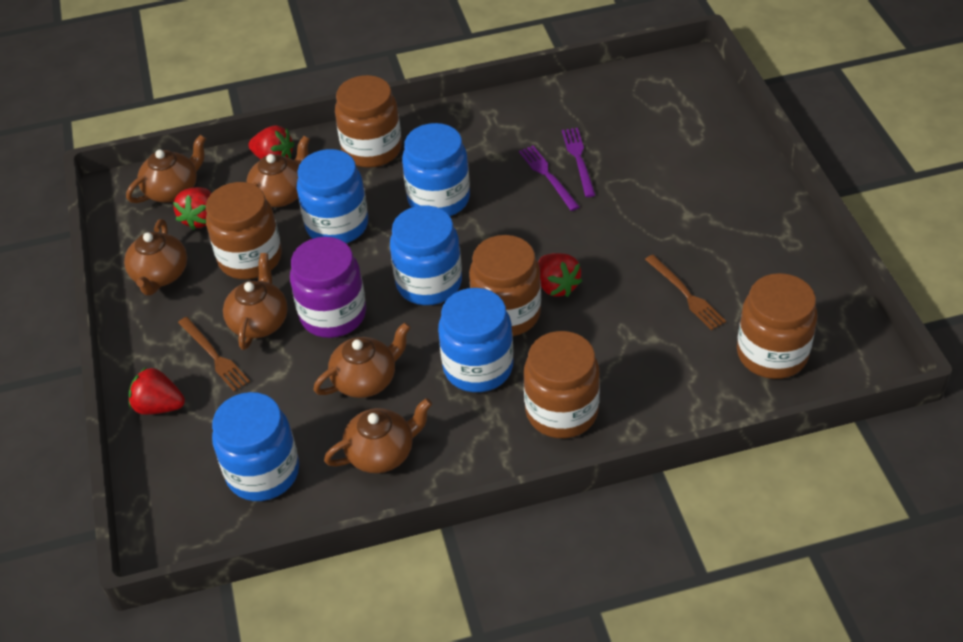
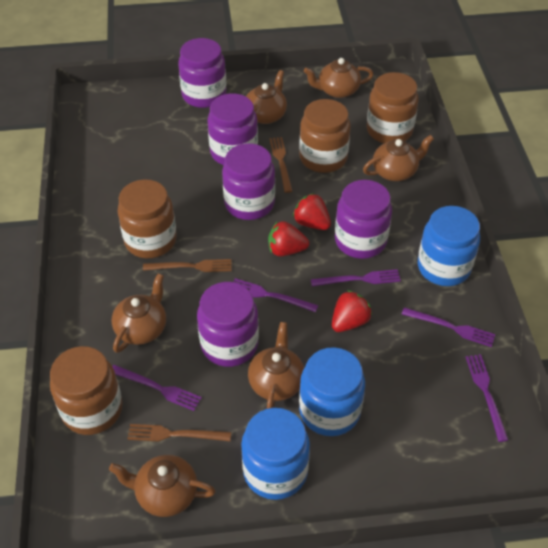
blue jar: [212,392,299,501] [297,149,368,243] [390,205,462,305] [402,123,470,216] [438,288,513,392] = 5 -> [241,408,310,500] [299,347,365,436] [418,206,480,286] = 3
brown fork: [178,317,250,392] [645,255,726,330] = 2 -> [127,424,231,442] [143,259,232,272] [269,137,292,193] = 3
brown jar: [206,182,282,279] [335,75,402,168] [469,235,541,336] [524,331,600,438] [737,273,818,379] = 5 -> [50,346,123,435] [117,179,177,258] [299,99,351,173] [367,72,419,143] = 4
purple fork: [519,146,580,211] [562,128,595,197] = 2 -> [112,365,202,411] [233,278,318,312] [311,269,401,286] [402,307,495,347] [466,354,508,442] = 5
purple jar: [290,237,366,338] = 1 -> [178,38,227,108] [197,282,259,367] [207,93,258,165] [222,143,275,220] [335,180,392,259] = 5
red strawberry: [129,367,185,415] [173,187,211,230] [248,125,294,159] [538,253,582,297] = 4 -> [268,221,309,256] [293,193,331,230] [332,290,372,332] = 3

